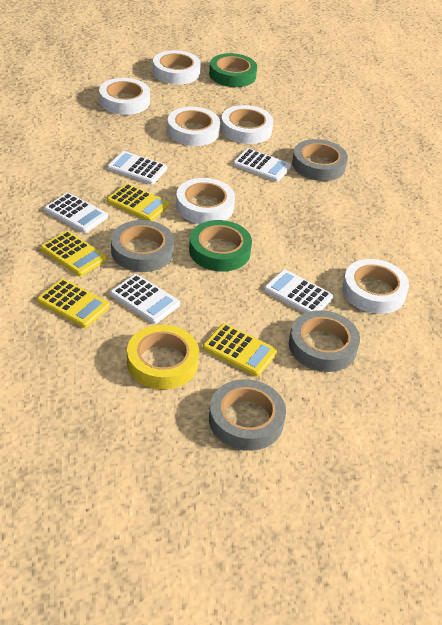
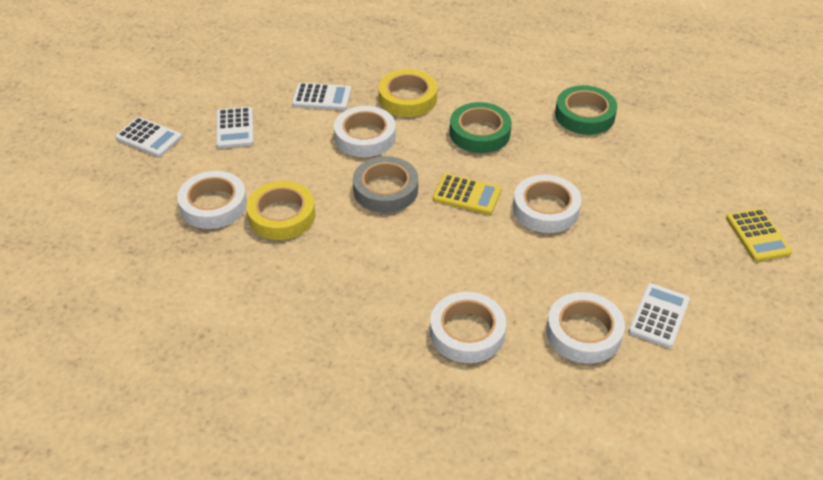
grey tape: [111,220,174,272] [209,379,286,451] [289,310,360,372] [292,139,348,181] = 4 -> [353,156,418,213] = 1
white calculator: [44,192,108,233] [107,151,167,184] [110,274,180,324] [233,148,291,182] [264,269,333,313] = 5 -> [115,117,182,157] [216,107,254,148] [292,83,351,110] [628,283,690,348] = 4
white tape: [99,78,150,115] [153,50,201,84] [167,107,220,146] [176,178,235,224] [221,105,273,144] [342,259,409,314] = 6 -> [177,171,247,229] [334,106,396,157] [430,292,506,363] [513,175,582,233] [546,292,625,364] = 5
yellow calculator: [37,279,110,328] [41,231,107,276] [107,183,170,221] [203,323,278,377] = 4 -> [433,174,501,215] [726,208,792,261] = 2
yellow tape: [127,325,199,390] = 1 -> [246,181,315,240] [378,69,437,117] = 2

